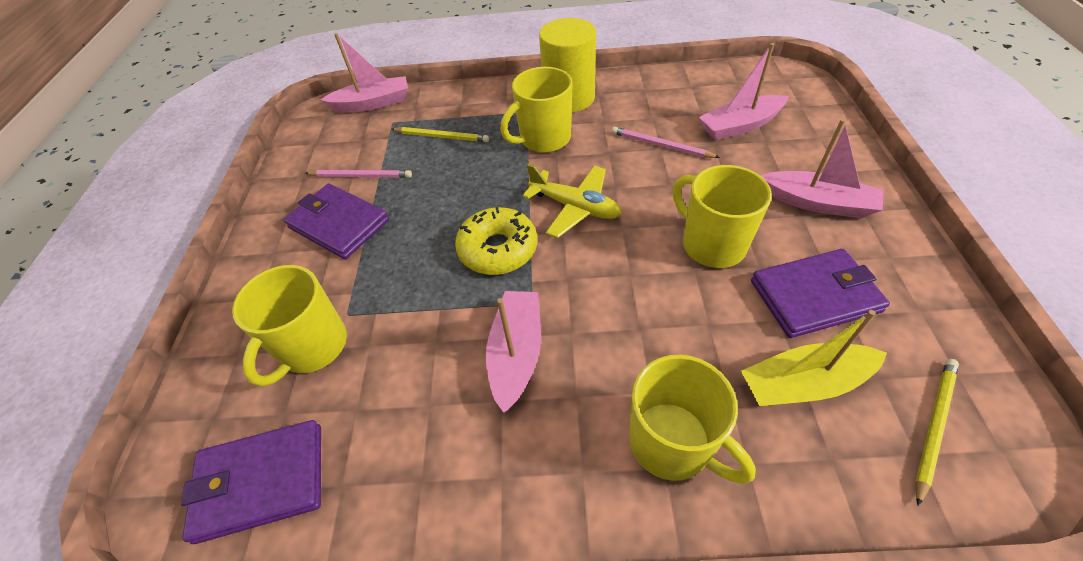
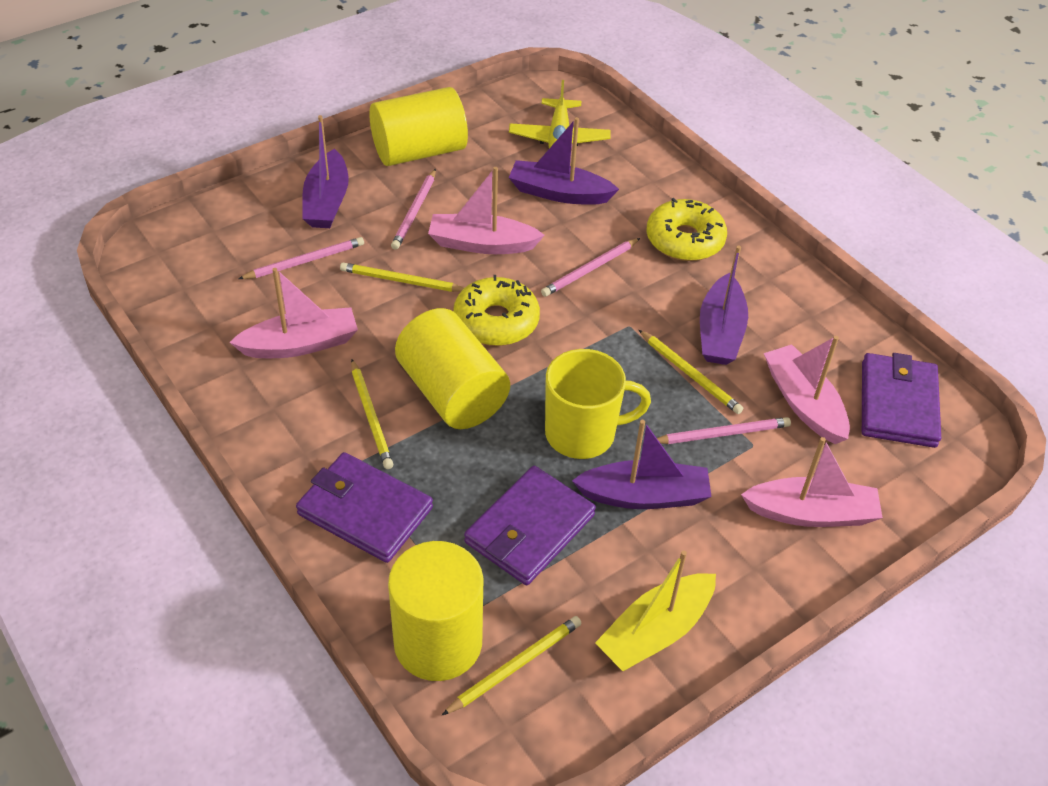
pink pencil: [305,170,412,178] [612,127,720,158] = 2 -> [238,237,364,279] [391,169,436,250] [541,238,640,297] [657,417,791,444] = 4
purple boat: none = 0 -> [302,115,349,228] [509,117,619,205] [572,420,712,509] [700,245,748,365] = 4
yellow cylinder: [539,18,596,112] = 1 -> [369,87,468,166] [388,541,484,681] [395,308,510,429] = 3
yellow donut: [455,207,537,275] = 1 -> [453,275,540,346] [646,198,727,261] = 2
yellow mug: [232,265,347,387] [500,67,572,153] [629,355,756,484] [673,165,772,268] = 4 -> [545,349,651,459] = 1
yellow pencil: [391,127,489,142] [915,359,959,506] = 2 -> [340,263,464,292] [351,359,393,469] [442,616,582,715] [639,330,743,414] = 4

